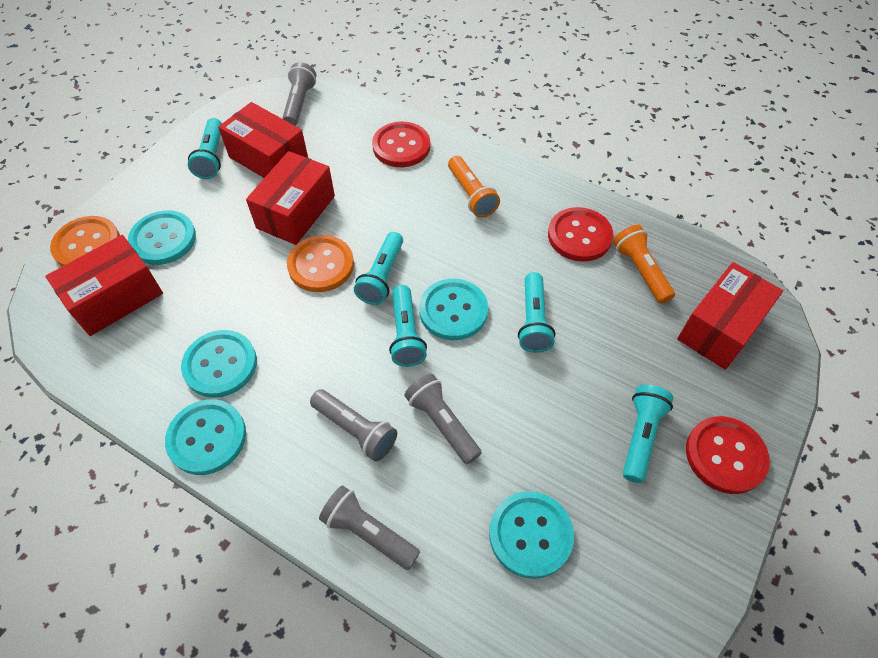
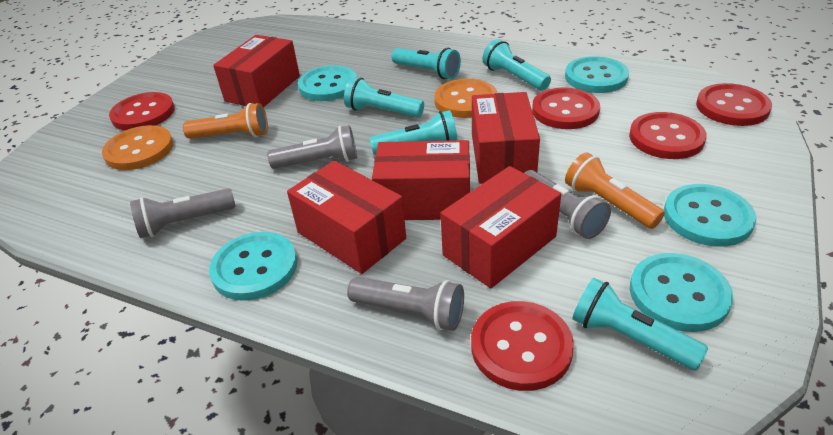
red box: [45,235,163,336] [218,102,308,178] [246,151,335,245] [677,262,783,370] = 4 -> [213,35,300,108] [287,160,406,274] [372,140,470,220] [440,166,561,288] [472,92,540,184] = 5
red button: [372,122,430,167] [548,207,613,262] [686,416,770,494] = 3 -> [109,92,175,131] [471,301,574,391] [532,87,600,129] [629,112,707,159] [696,83,772,126] = 5

